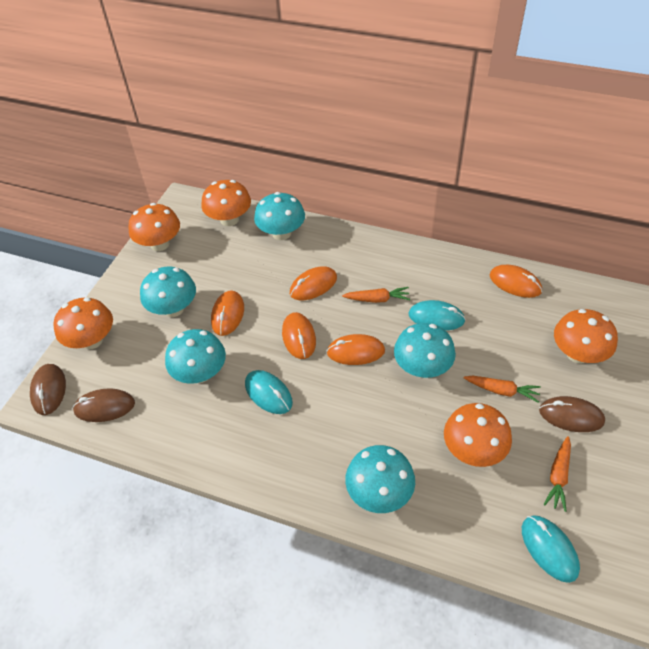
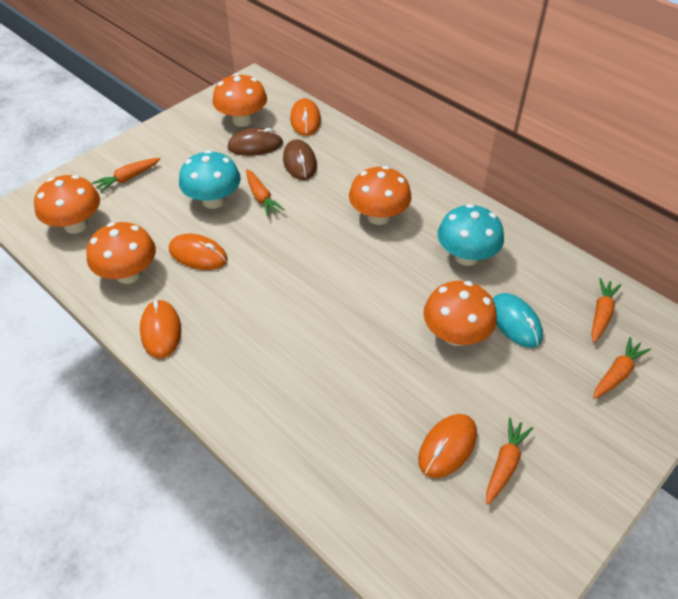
brown mouse: [30,364,66,415] [73,388,135,422] [539,396,605,432] = 3 -> [228,128,283,156] [283,139,317,180] = 2
orange carrot: [342,287,410,303] [464,376,541,403] [544,436,571,512] = 3 -> [92,158,160,193] [246,169,285,216] [486,418,533,505] [591,278,621,343] [593,337,651,399] = 5
orange mouse: [211,290,244,336] [282,312,316,359] [290,267,337,300] [327,334,385,365] [490,265,542,298] = 5 -> [140,299,181,358] [169,234,228,270] [290,98,321,136] [418,414,477,478] = 4
turquoise mouse: [245,370,293,414] [409,300,466,331] [522,515,580,583] = 3 -> [493,293,543,348] = 1
turquoise mushroom: [140,267,196,317] [165,329,226,384] [254,192,305,240] [345,445,415,513] [394,323,456,378] = 5 -> [179,150,241,209] [438,204,504,266] = 2

